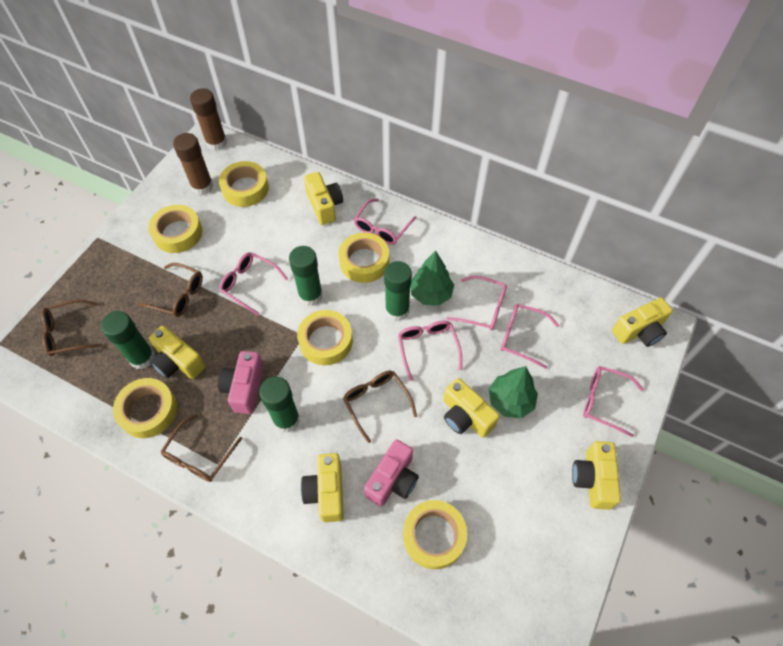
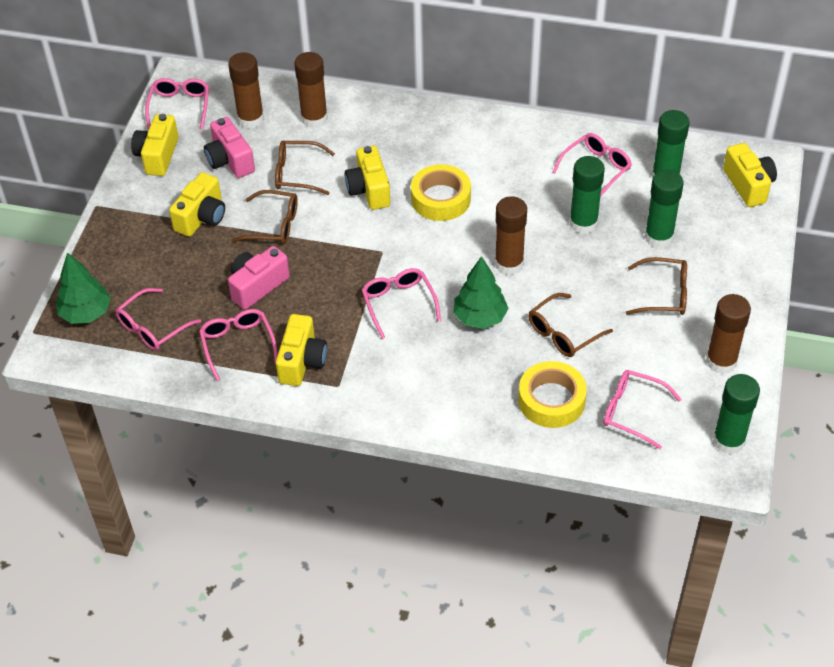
brown glue stick: [173,133,213,195] [190,88,227,151] = 2 -> [228,52,264,128] [294,52,328,128] [495,196,527,275] [706,294,751,374] = 4
yellow camera: [149,326,206,379] [301,453,344,522] [304,172,343,225] [443,378,500,438] [572,441,621,510] [612,298,673,347] = 6 -> [131,114,178,176] [169,172,225,237] [276,314,327,386] [345,146,390,210] [723,143,777,207] = 5
yellow tape: [113,378,177,438] [148,205,202,253] [219,161,269,207] [297,310,353,365] [339,232,389,283] [403,500,467,569] = 6 -> [411,164,471,221] [518,361,587,428] = 2

